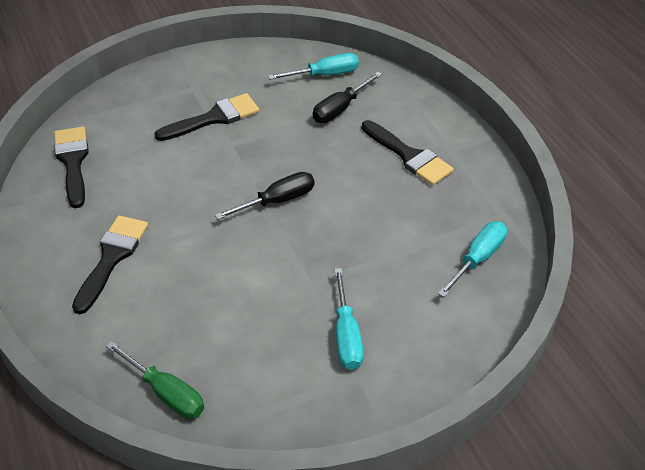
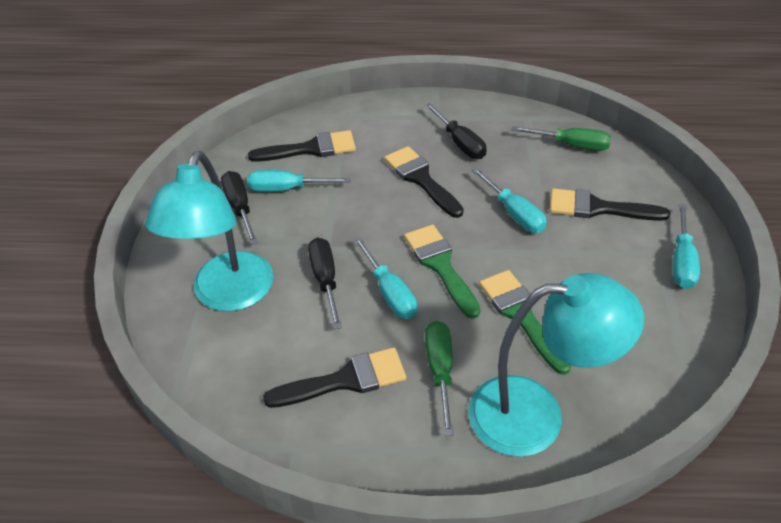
black screwdriver: [215,172,314,220] [313,72,382,123] = 2 -> [221,171,258,245] [308,238,342,329] [425,103,486,159] = 3
green brush: none = 0 -> [404,225,481,319] [479,270,571,375] = 2
green screwdriver: [106,341,204,419] = 1 -> [425,321,454,436] [511,126,611,151] = 2
turquoise lamp: none = 0 -> [145,151,273,311] [469,273,644,457] = 2
turquoise screwdriver: [268,53,359,80] [334,268,364,370] [438,221,507,297] = 3 -> [247,170,351,192] [353,237,417,319] [471,167,547,233] [673,203,700,289] = 4

